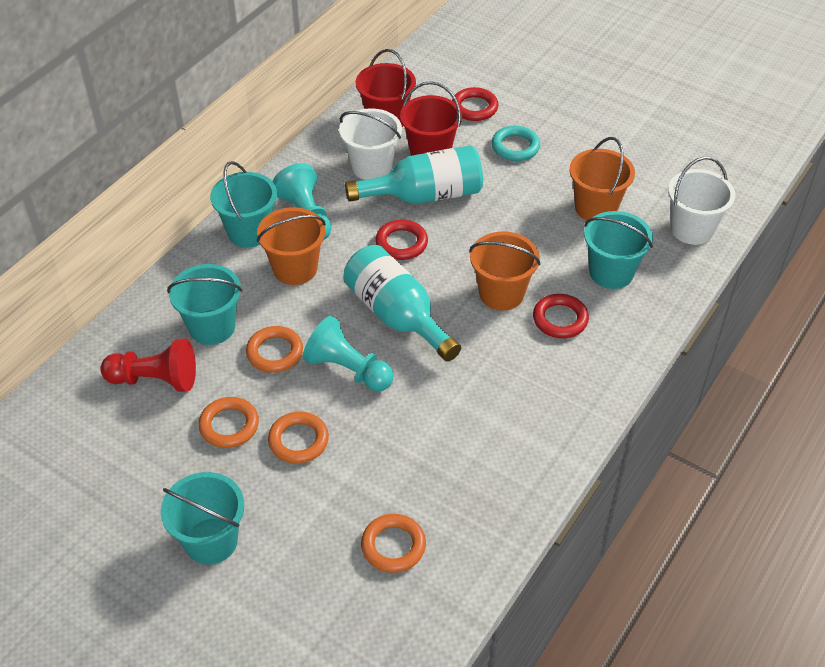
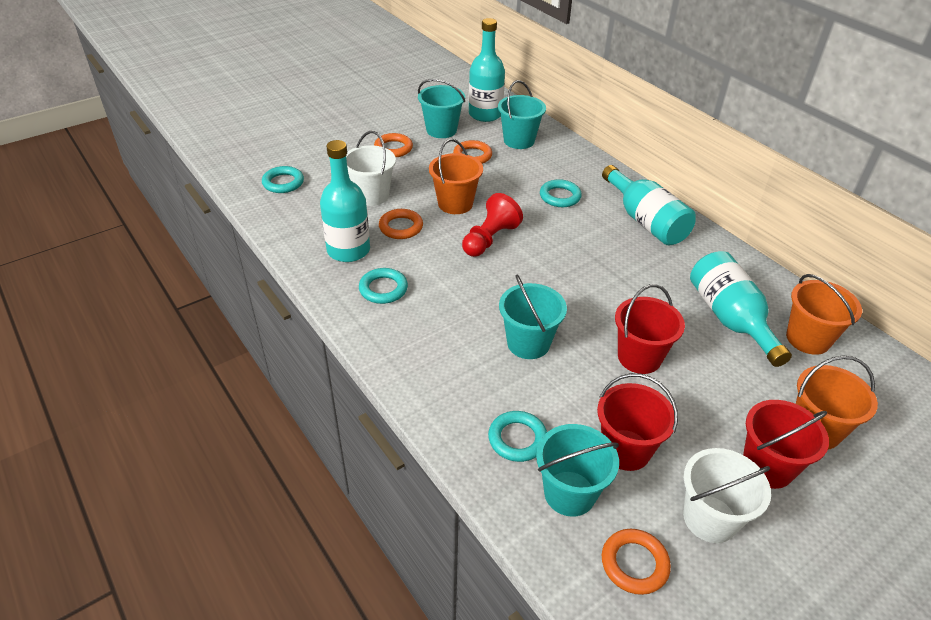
red bucket: [356,49,416,127] [400,81,462,156] = 2 -> [597,373,678,471] [615,284,685,374] [743,400,829,489] = 3
red ring: [375,220,428,260] [452,87,499,121] [533,294,589,338] = 3 -> none = 0
turquoise bottle: [343,245,461,362] [345,145,483,204] = 2 -> [320,140,370,262] [469,18,505,122] [602,165,696,245] [690,251,792,367] = 4
turquoise pawn: [273,163,331,240] [303,316,394,391] = 2 -> none = 0
turquoise ring: [491,126,540,161] = 1 -> [262,166,304,193] [359,268,408,304] [488,411,547,462] [540,179,582,207] = 4

